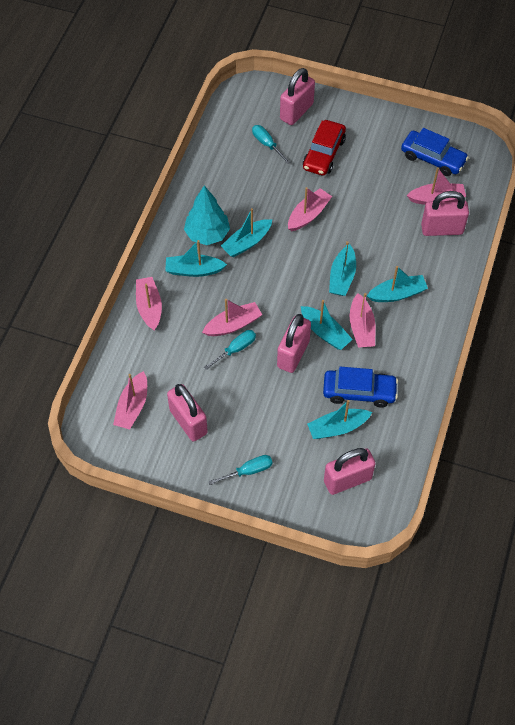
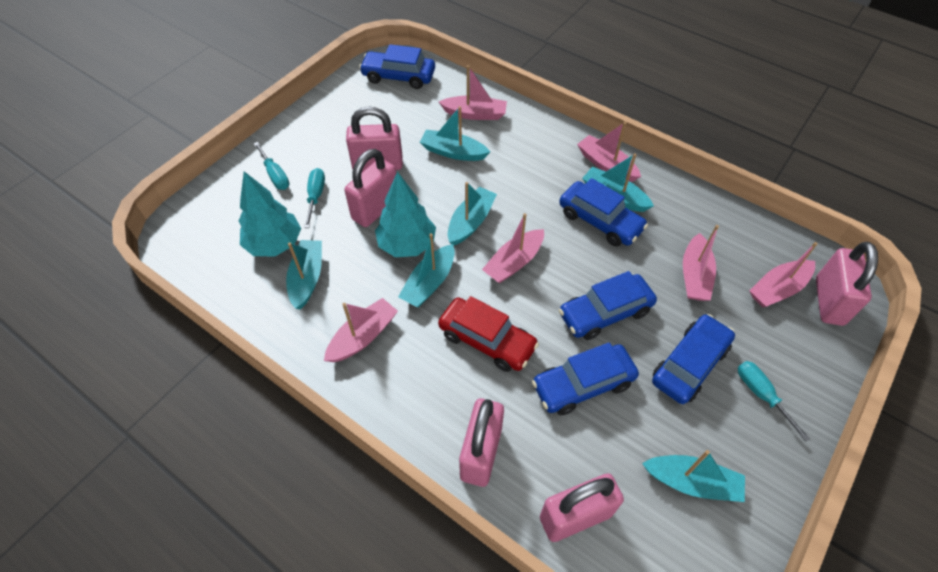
blue car: [323,367,398,407] [401,128,469,176] = 2 -> [359,44,435,89] [532,342,639,415] [559,178,648,246] [559,271,657,340] [652,314,735,404] = 5
turquoise tree: [184,185,230,245] = 1 -> [239,171,301,256] [375,172,436,257] = 2

